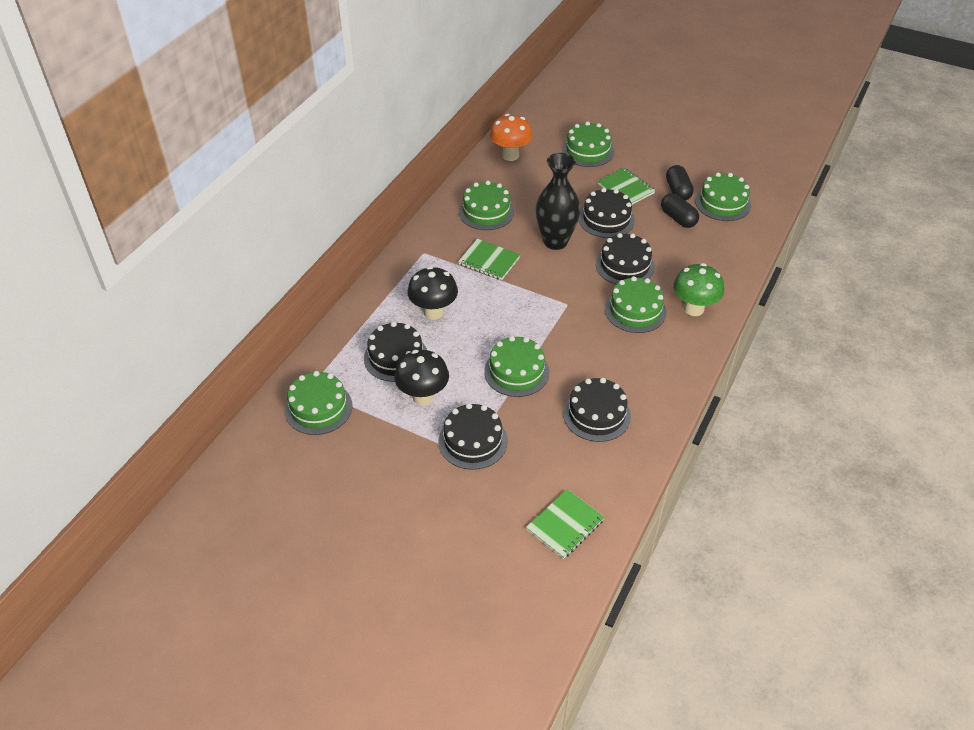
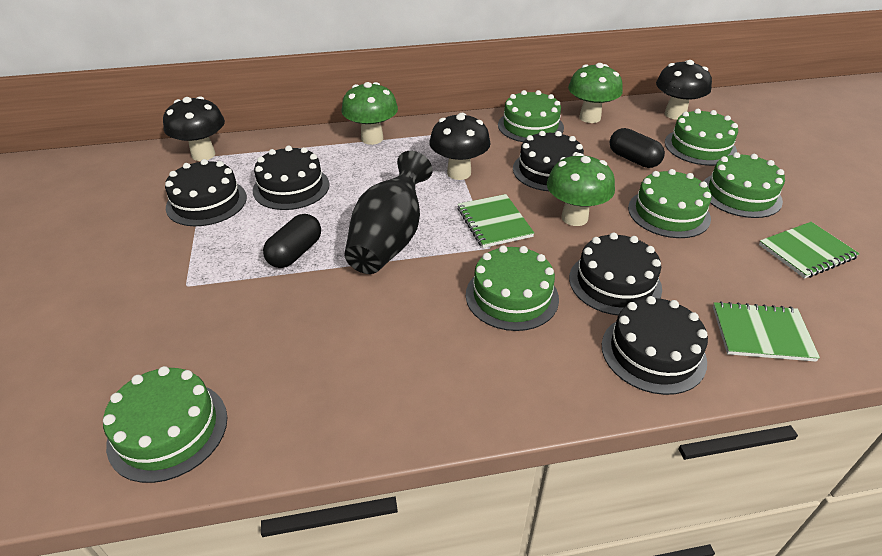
black mushroom: [394,350,449,405] [407,266,458,320] = 2 -> [163,96,225,161] [429,113,491,180] [656,60,712,120] = 3
green mushroom: [673,263,724,316] = 1 -> [341,82,398,145] [547,153,615,226] [568,63,623,123] = 3
orange mushroom: [490,114,533,161] = 1 -> none = 0

